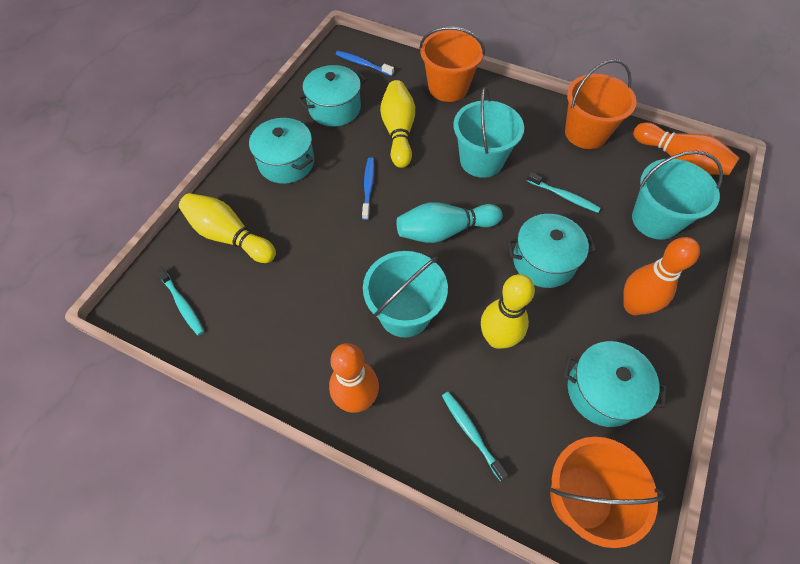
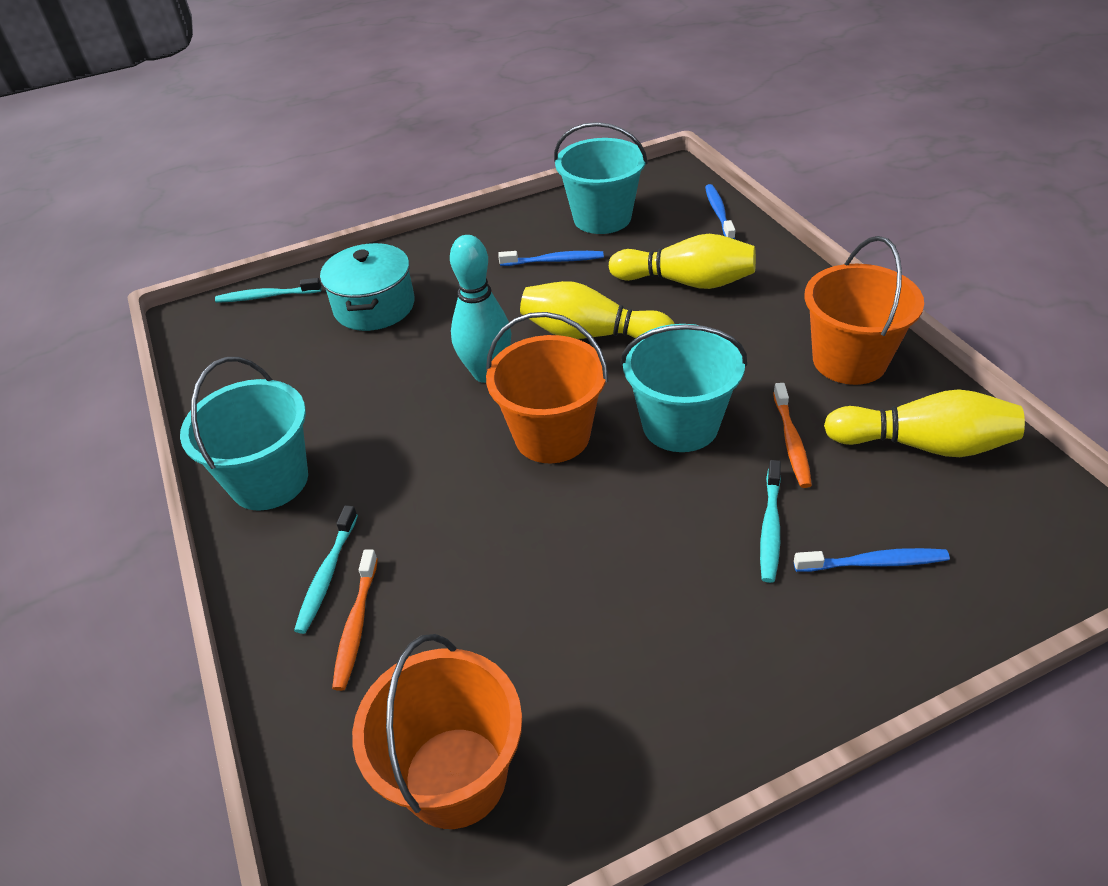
blue toothbrush: [336,51,394,76] [362,157,375,220] = 2 -> [498,251,604,266] [705,184,735,239] [794,548,950,572] = 3
orange bowling pin: [329,343,379,413] [623,237,700,315] [633,122,739,175] = 3 -> none = 0
orange toothbrush: none = 0 -> [332,550,378,691] [773,383,812,488] = 2
turquoise pot: [249,118,314,184] [297,65,366,127] [507,214,596,288] [564,341,667,427] = 4 -> [320,243,415,331] = 1

